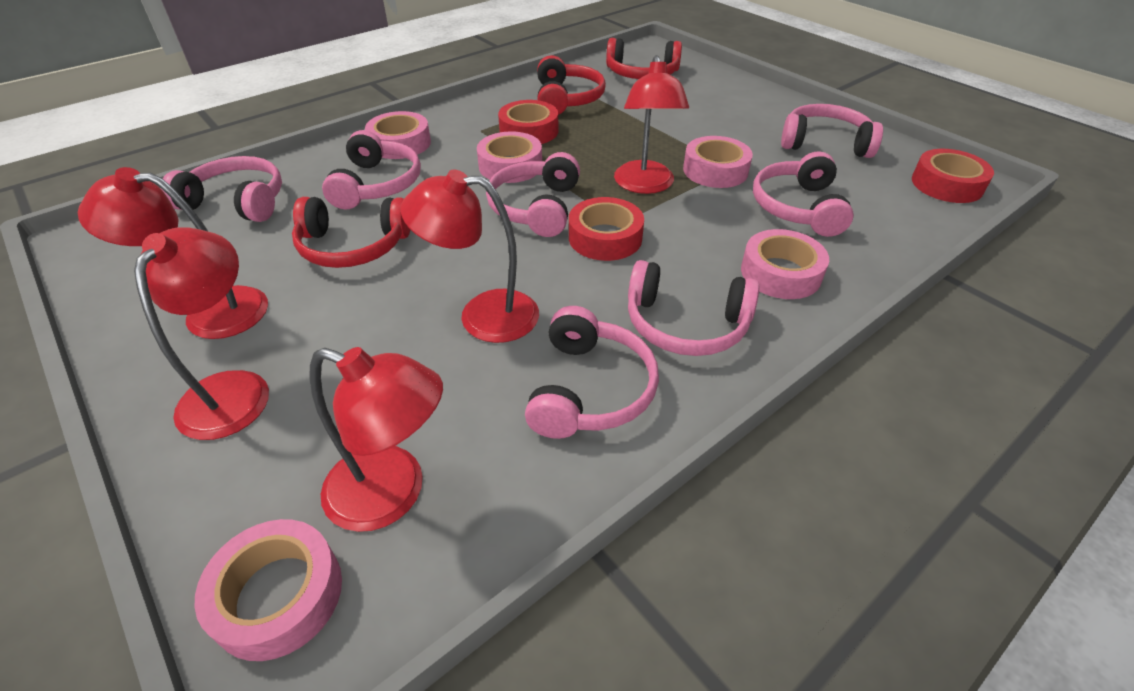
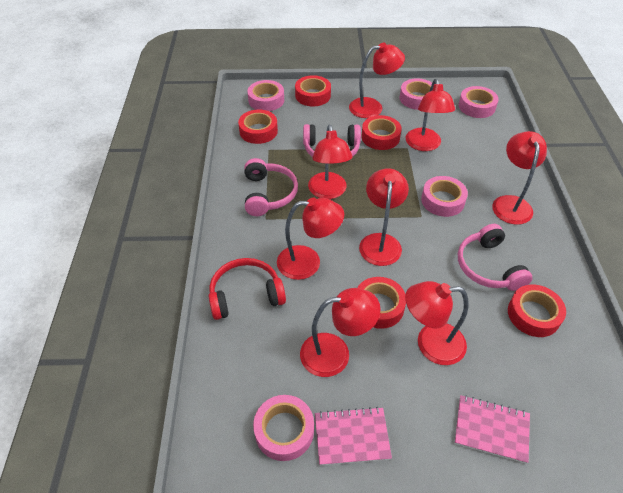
pink headphones: [160,156,282,222] [322,130,421,210] [486,152,580,237] [525,306,659,439] [628,260,760,356] [753,151,854,237] [781,104,883,158] = 7 -> [244,158,298,216] [303,124,361,157] [458,224,533,291] = 3
pink notebook: none = 0 -> [315,407,392,465] [454,395,530,463] = 2
red headphones: [292,197,411,268] [537,55,606,115] [606,38,682,79] = 3 -> [208,258,286,320] = 1
red lamp: [78,167,268,339] [134,227,269,440] [309,347,443,532] [400,170,539,343] [614,55,689,194] = 5 -> [277,198,344,280] [300,288,381,377] [308,125,353,199] [349,42,405,118] [359,168,409,266] [405,281,469,365] [406,79,455,151] [492,131,547,225] = 8
red tape: [498,100,558,144] [569,197,644,261] [912,149,994,203] = 3 -> [238,110,278,144] [295,75,331,106] [357,277,406,329] [362,115,402,150] [508,285,566,337] = 5

